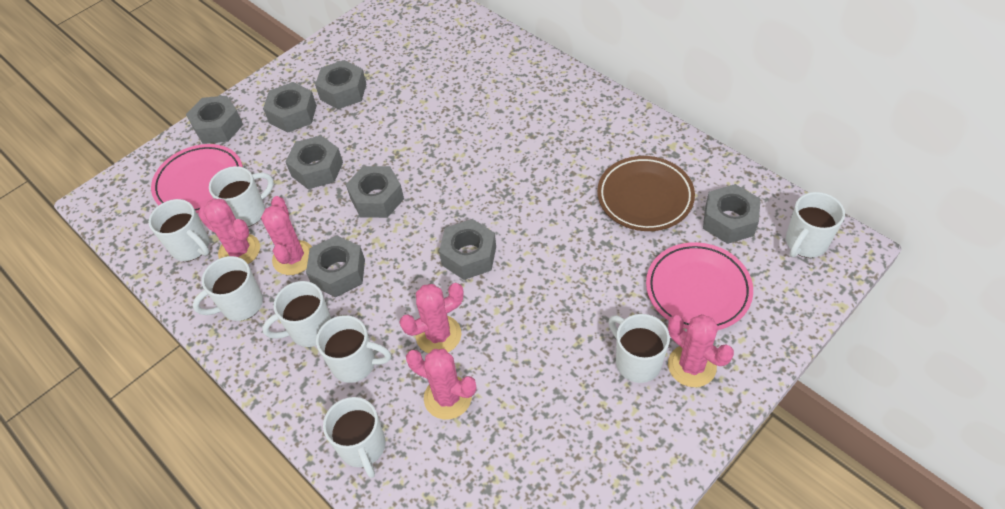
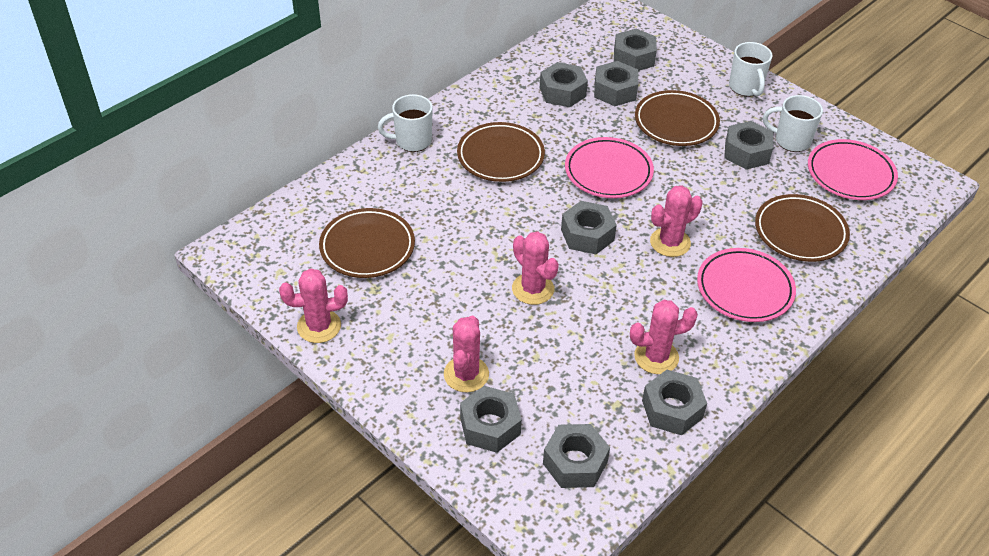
brown plate: [597,156,695,231] = 1 -> [319,208,415,278] [457,122,545,182] [635,90,720,146] [755,194,850,262] = 4
pink plate: [151,144,243,213] [646,242,753,330] = 2 -> [565,137,654,198] [697,248,796,322] [808,139,898,200] = 3
white mug: [149,199,209,261] [192,256,263,321] [209,166,274,227] [262,281,331,347] [316,315,391,383] [323,397,385,478] [609,314,670,383] [786,192,845,258] = 8 -> [378,94,433,152] [729,42,773,97] [763,95,823,152] = 3

